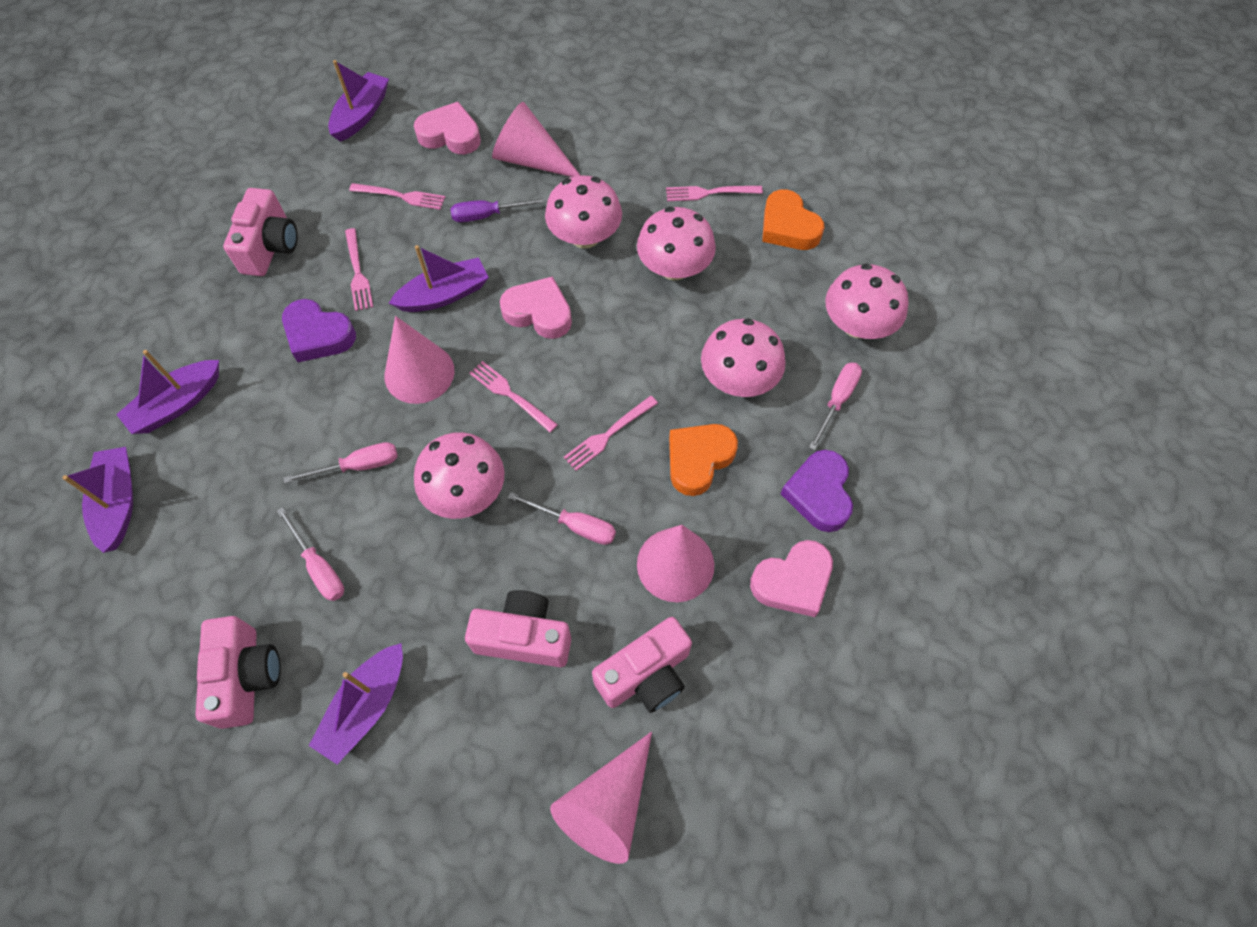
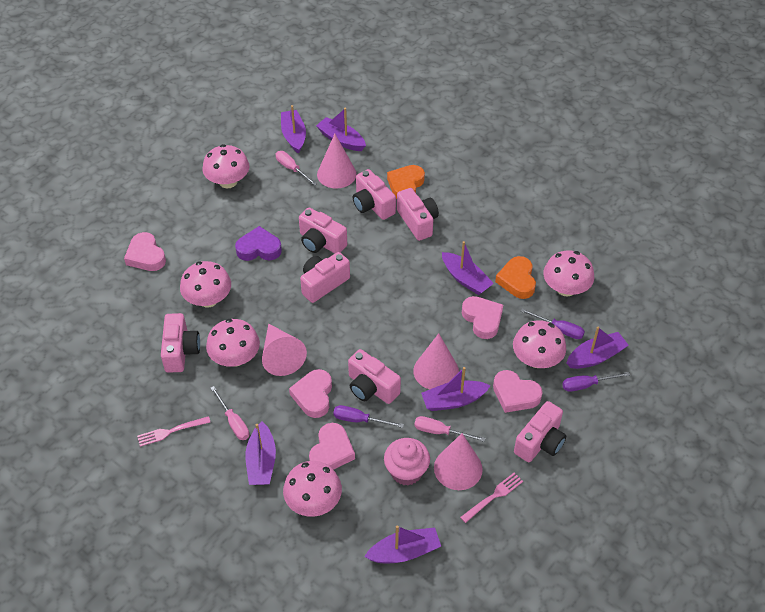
pink camera: [196,616,281,729] [223,188,297,276] [465,590,571,667] [592,617,692,713] = 4 -> [161,313,200,373] [299,207,347,253] [300,252,350,303] [348,349,401,404] [353,169,396,220] [397,188,439,241] [514,401,566,462] = 7
pink cupcake: none = 0 -> [384,438,430,485] = 1
pink fork: [345,228,373,311] [349,183,445,210] [469,361,558,432] [564,396,658,471] [666,186,763,201] = 5 -> [137,416,210,447] [460,473,523,523] = 2
pink heart: [414,102,481,154] [500,276,572,339] [750,540,833,617] = 3 -> [124,232,166,271] [289,369,332,418] [309,423,355,470] [462,296,503,339] [493,370,543,413] = 5
pink mushroom: [414,432,504,519] [545,176,622,249] [637,207,716,281] [701,318,786,397] [825,264,909,339] = 5 -> [180,261,231,307] [203,144,249,188] [206,319,260,367] [283,461,342,517] [513,320,566,368] [543,250,594,297] = 6
pink screwdriver: [277,507,344,601] [283,442,398,483] [508,492,616,545] [809,362,862,451] = 4 -> [211,386,249,440] [276,151,317,186] [414,416,485,442] = 3
purple boat: [62,447,133,553] [116,350,219,434] [309,643,403,764] [328,60,389,142] [389,245,489,312] = 5 -> [245,422,276,485] [281,105,306,154] [316,108,366,151] [364,525,441,563] [421,367,491,411] [442,241,494,295] [567,327,629,369] = 7
purple heart: [282,299,356,362] [781,450,853,532] = 2 -> [235,226,282,261] = 1
purple screwdriver: [450,198,547,222] = 1 -> [333,405,404,428] [521,308,585,339] [562,372,630,392] = 3

